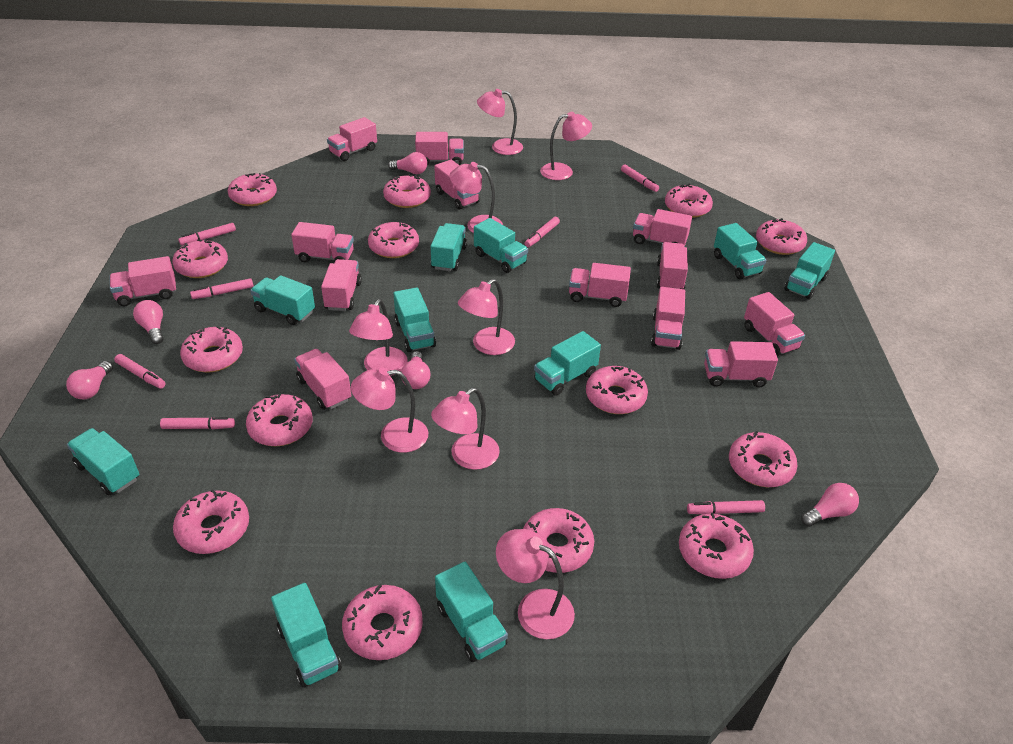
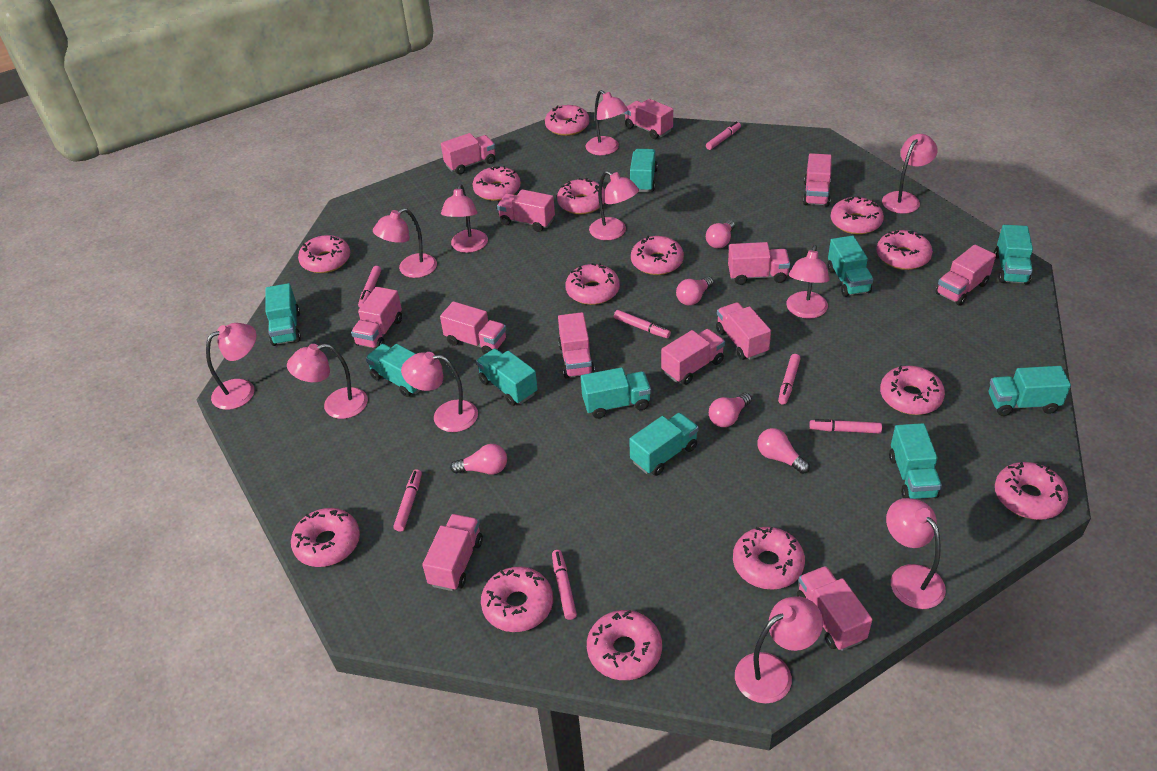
pink lamp: [349,299,408,376] [351,367,428,453] [431,388,500,470] [450,162,503,233] [458,279,515,355] [477,89,523,155] [496,529,575,639] [540,112,592,180] = 8 -> [206,323,256,410] [287,343,368,419] [373,208,437,278] [401,352,478,432] [441,184,488,253] [586,90,628,155] [589,171,639,240] [735,596,823,704] [786,245,830,319] [882,134,938,214] [886,498,946,609] = 11

